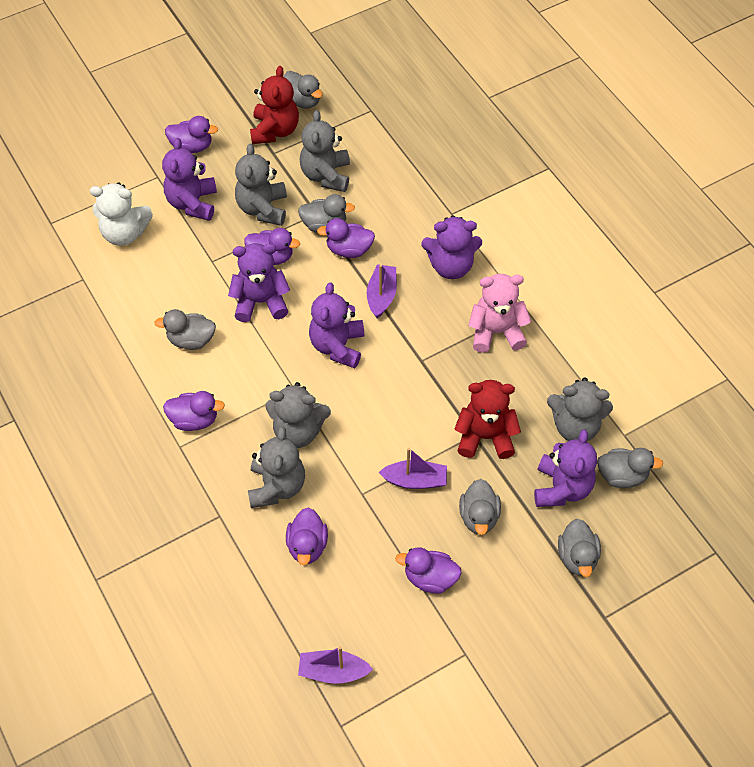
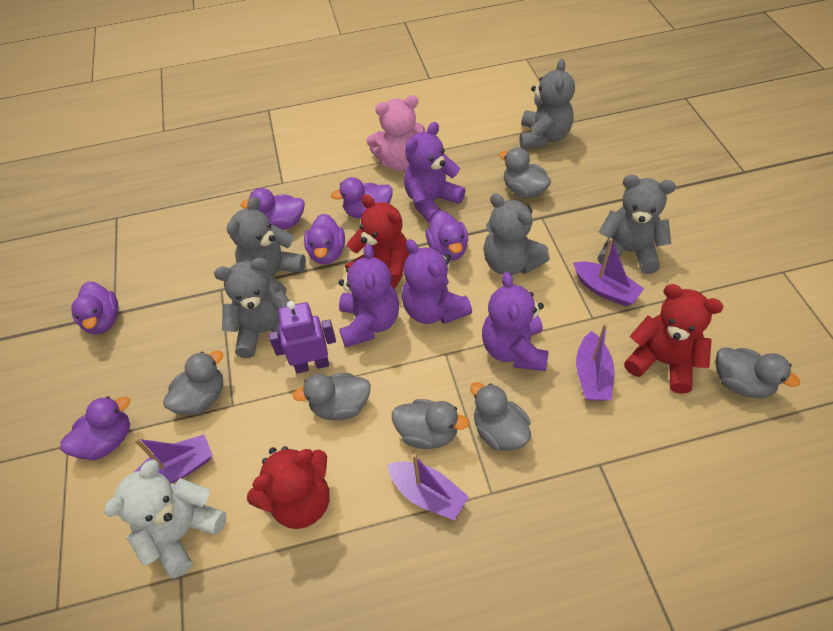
purple boat: [298,646,373,684] [367,264,397,318] [378,448,447,489] = 3 -> [134,434,212,483] [387,454,469,520] [573,238,644,306] [576,323,614,401] = 4
purple robot: none = 0 -> [269,301,336,374] = 1
purple teddy bear: [162,138,217,221] [228,243,290,322] [309,282,364,368] [422,215,482,279] [534,429,597,507] = 5 -> [338,244,399,348] [402,239,472,324] [404,122,465,224] [482,272,548,371] = 4
red teddy bear: [250,66,299,144] [454,380,521,459] = 2 -> [247,446,329,529] [345,194,410,290] [624,284,724,394] = 3

